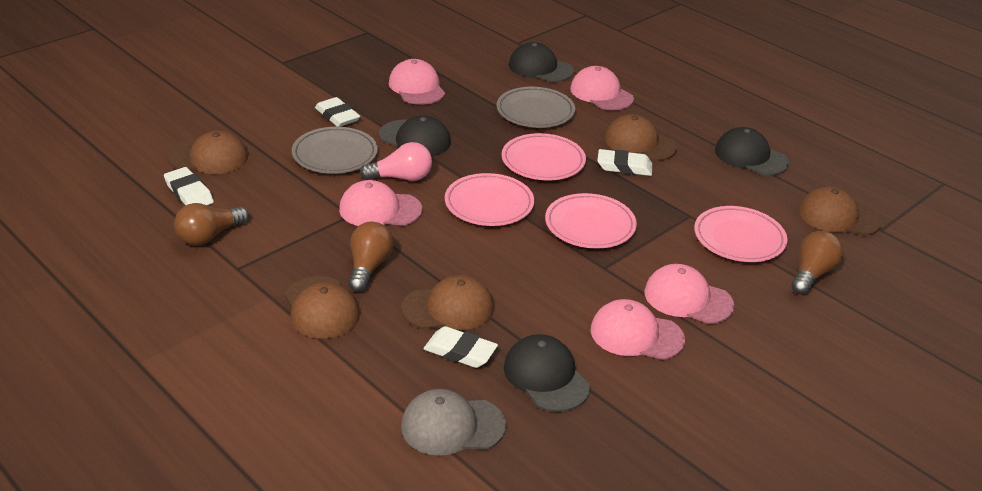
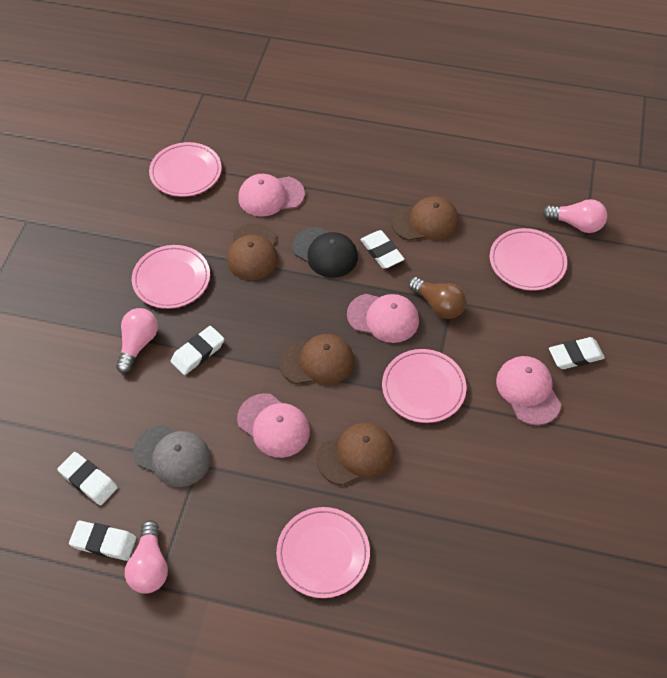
black cap: [379,115,451,156] [504,334,590,412] [509,42,574,82] [715,127,789,175] = 4 -> [293,227,358,278] = 1
brown cap: [167,130,248,174] [285,276,360,339] [401,275,494,330] [604,114,677,161] [799,186,882,236] = 5 -> [227,223,278,280] [279,334,354,385] [317,423,394,485] [391,196,459,241] = 4
brown light bulb: [174,203,249,246] [349,222,393,292] [791,231,843,295] = 3 -> [409,277,466,319] = 1
grey plate: [292,127,378,174] [496,87,575,128] = 2 -> none = 0
pink cap: [339,180,422,226] [389,59,445,105] [570,66,634,110] [591,299,685,360] [644,264,734,324] = 5 -> [237,393,310,458] [238,174,305,217] [347,294,419,343] [496,356,561,425] = 4
pink light bulb: [359,142,432,181] = 1 -> [116,308,158,374] [125,520,168,594] [543,199,607,233] = 3
pink plate: [445,173,534,226] [502,133,586,180] [545,193,637,249] [694,206,787,262] = 4 -> [132,245,210,309] [149,142,222,197] [276,507,370,598] [382,349,466,423] [490,228,567,291] = 5
white eraser: [164,167,214,206] [315,97,360,127] [423,326,498,368] [597,149,653,176] = 4 -> [57,452,118,505] [69,521,136,561] [171,326,224,375] [360,230,404,269] [549,337,605,369] = 5

